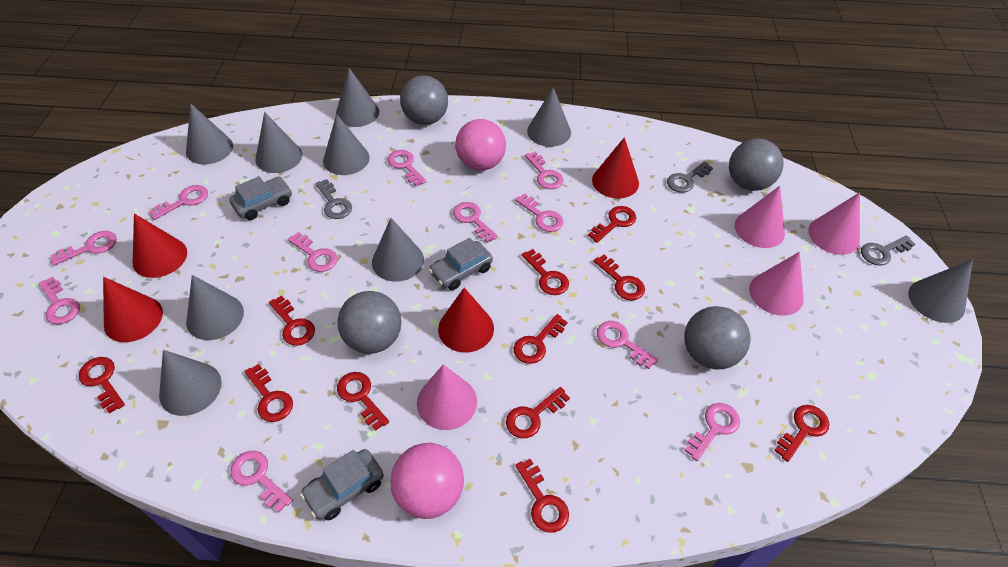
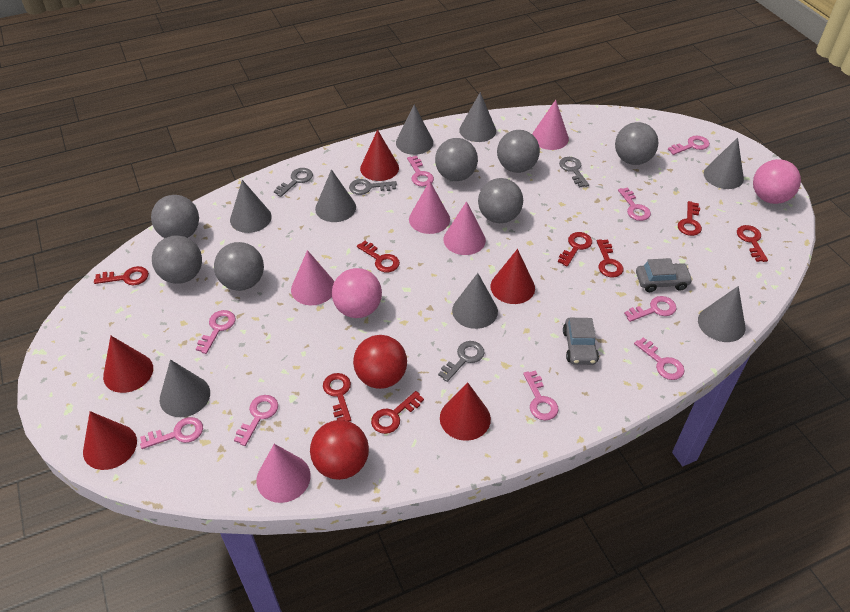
grey ball: [337,291,402,354] [400,75,448,125] [684,306,750,370] [729,139,784,191] = 4 -> [151,195,199,238] [152,235,202,284] [214,242,264,291] [435,138,478,181] [478,178,523,223] [497,130,540,173] [615,122,658,165] = 7
grey car: [229,176,292,220] [300,449,384,521] [429,238,493,290] = 3 -> [563,318,599,365] [636,258,693,292] = 2
grey cone: [159,350,222,416] [186,103,233,164] [186,275,244,340] [255,112,302,173] [323,114,370,175] [336,68,379,127] [372,218,424,282] [527,88,571,147] [908,259,973,323] = 9 -> [160,359,210,417] [230,180,272,233] [315,169,356,222] [396,104,433,155] [452,273,498,329] [459,92,496,142] [698,286,745,342] [704,137,744,189] = 8
grey key: [315,179,352,219] [667,161,713,193] [861,235,916,266] = 3 -> [274,168,313,197] [349,179,397,195] [438,341,484,382] [559,157,589,188] = 4
pink cone: [417,364,477,430] [735,186,785,248] [749,252,804,316] [808,192,860,255] = 4 -> [256,444,311,503] [291,250,334,305] [409,181,450,234] [443,201,486,255] [532,100,569,150] = 5
pink key: [38,276,80,324] [50,231,117,266] [149,185,208,220] [231,451,293,512] [288,232,338,272] [388,150,427,186] [453,202,498,243] [515,193,563,232] [525,151,564,189] [597,321,658,369] [684,403,740,461] = 11 -> [140,417,203,449] [196,310,236,354] [234,395,278,446] [407,156,434,186] [523,370,559,420] [618,187,651,221] [624,296,677,322] [634,337,685,380] [668,136,710,155] = 9
red ball: none = 0 -> [310,420,369,480] [353,335,407,389] = 2
red cone: [103,277,163,342] [133,213,187,278] [438,288,494,353] [592,137,639,198] = 4 -> [83,411,137,470] [103,336,153,393] [360,129,399,181] [440,382,491,441] [491,249,535,304] = 5
red key: [79,357,125,414] [245,364,293,422] [269,295,315,346] [337,372,389,431] [506,387,570,438] [514,314,568,364] [515,459,569,533] [522,249,569,295] [588,206,636,243] [594,255,645,301] [774,405,829,462] = 11 -> [94,266,149,285] [323,373,351,421] [357,241,400,272] [371,391,424,434] [558,232,592,267] [597,239,623,277] [678,201,702,236] [737,225,768,262] = 8

